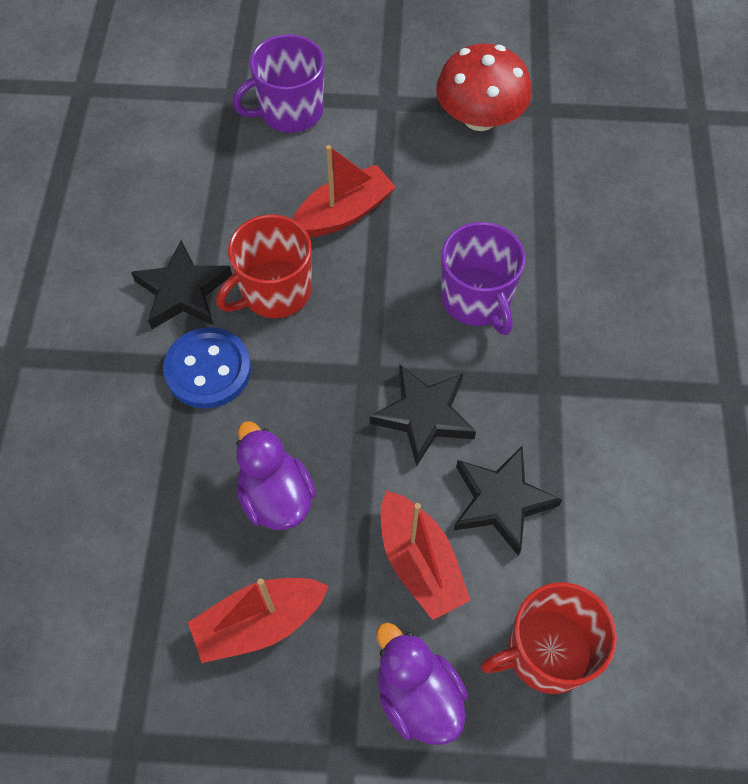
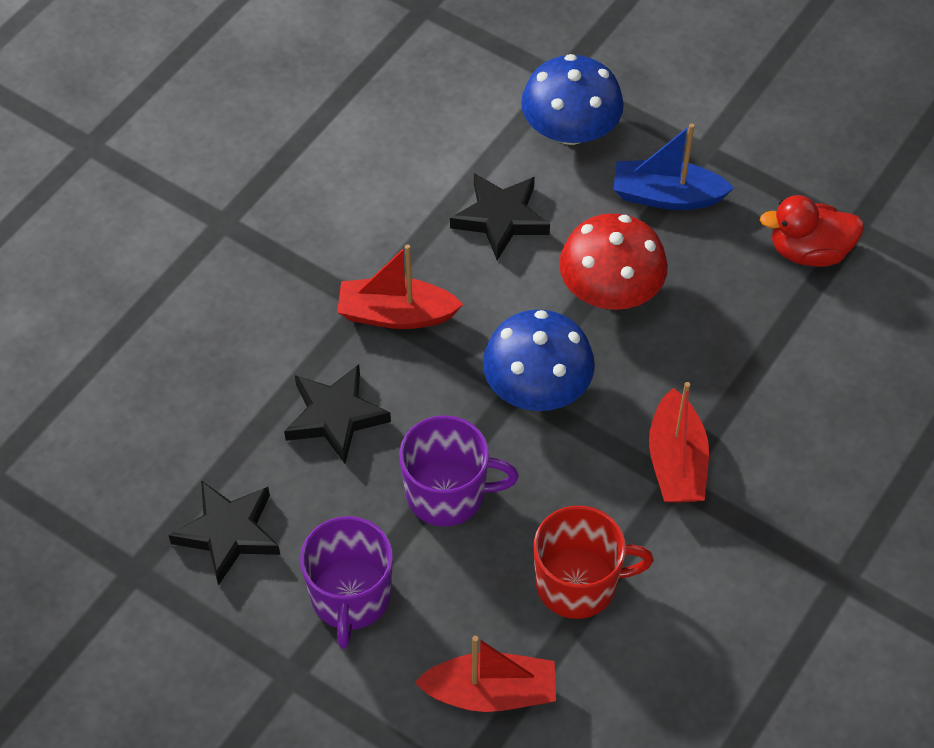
blue boat: none = 0 -> [613,123,734,210] = 1
blue button: [163,327,251,409] = 1 -> none = 0
blue mushroom: none = 0 -> [483,310,595,411] [521,54,624,145] = 2
purple duck: [236,421,316,530] [376,622,468,745] = 2 -> none = 0
red duck: none = 0 -> [760,195,864,267] = 1
red mug: [216,214,312,318] [481,582,617,694] = 2 -> [534,506,654,619] = 1

